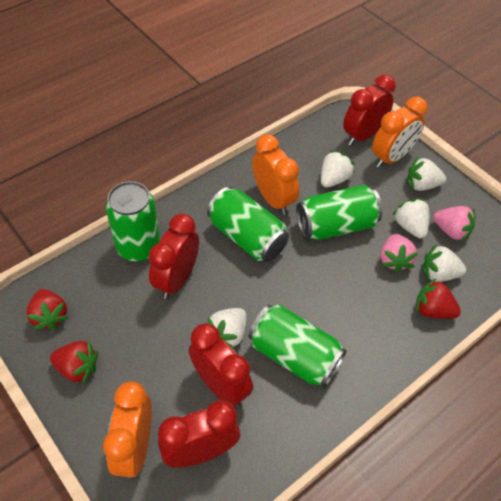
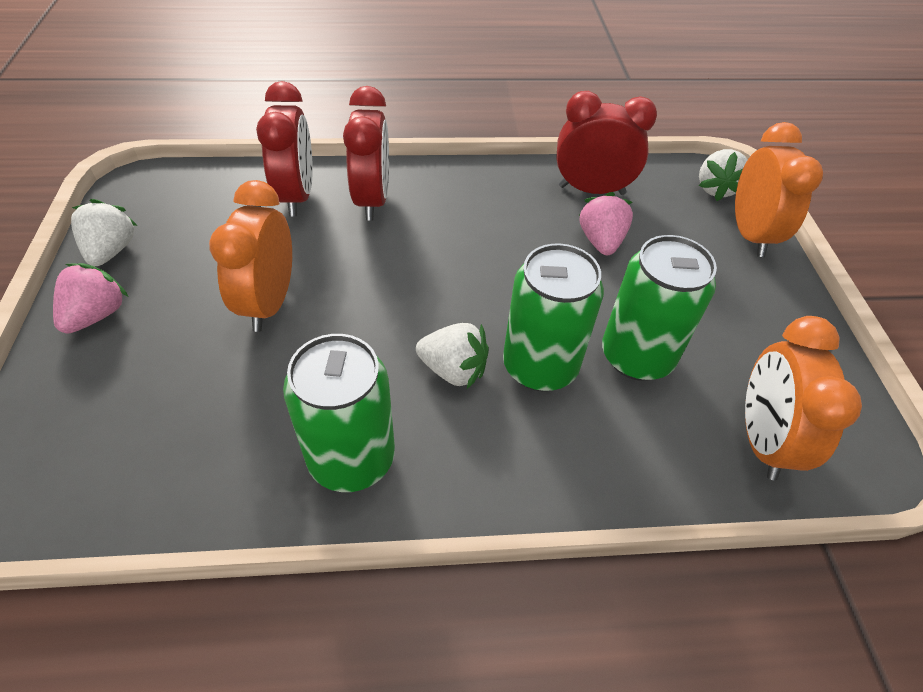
green can: [106,181,160,262] [207,187,289,262] [248,304,347,388] [296,185,383,240] = 4 -> [283,334,395,492] [503,243,604,391] [602,235,717,381] = 3
red clock: [148,213,199,299] [158,400,240,468] [189,323,253,407] [343,75,396,146] = 4 -> [256,81,313,216] [343,86,389,221] [556,91,657,195] = 3
red strawberry: [26,289,69,330] [50,341,98,385] [416,278,461,319] = 3 -> none = 0
white strawberry: [208,308,247,350] [321,150,355,188] [393,198,430,238] [407,157,446,191] [422,244,466,282] = 5 -> [71,199,138,266] [416,323,489,389] [699,149,747,201] = 3

